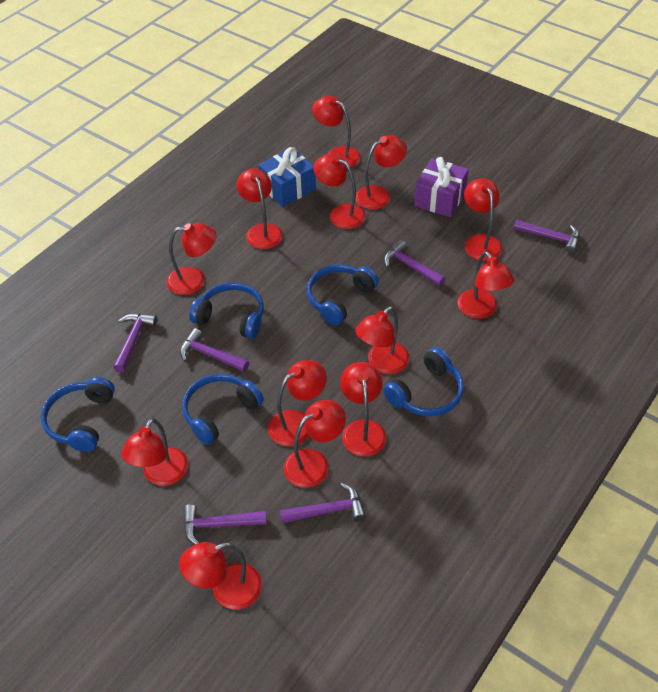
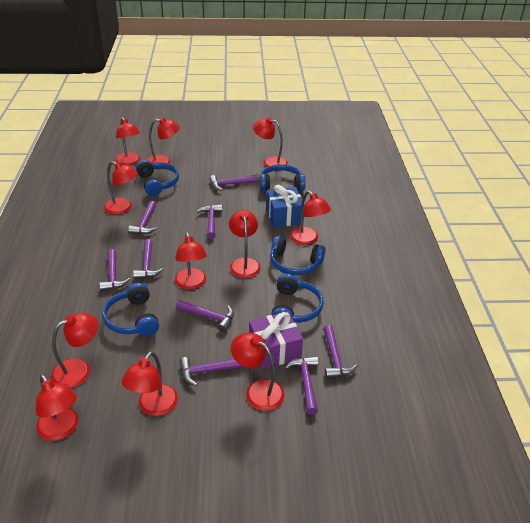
purple hammer: [113,313,157,372] [180,328,249,372] [183,505,267,544] [280,483,366,524] [384,240,446,286] [513,219,579,253] = 6 -> [99,249,130,291] [128,201,157,234] [133,239,163,279] [176,300,234,332] [179,357,244,386] [197,204,222,239] [210,175,257,191] [285,356,319,415] [323,325,358,378] = 9
red lamp: [121,418,188,486] [167,223,217,295] [179,542,262,609] [237,168,283,249] [268,360,327,446] [284,400,346,488] [312,96,360,168] [313,154,366,229] [340,362,386,457] [355,135,407,210] [355,306,409,374] [458,251,514,319] [464,178,502,261] = 13 -> [36,374,78,441] [51,313,99,388] [104,161,138,215] [115,117,140,166] [122,351,178,416] [147,117,180,164] [175,232,207,290] [229,210,261,278] [231,333,284,411] [253,117,288,168] [290,191,331,245] = 11

